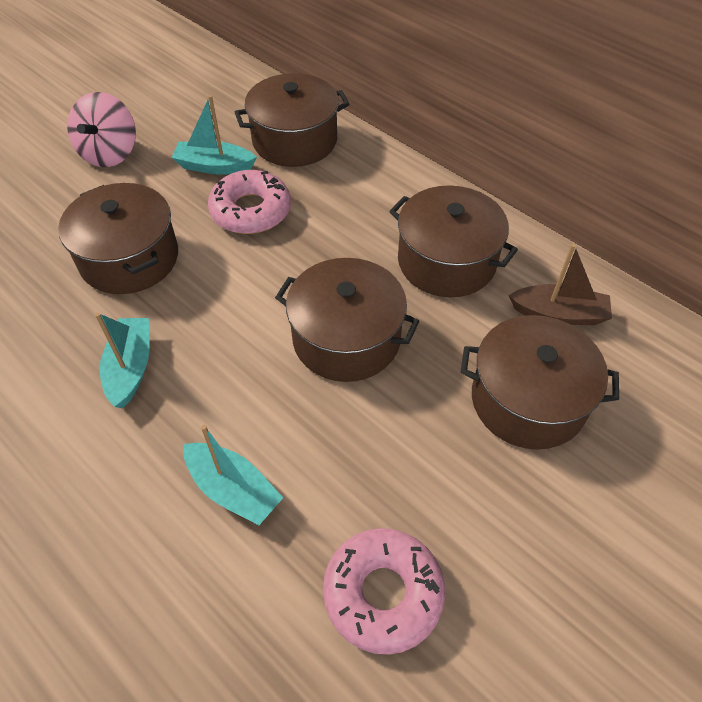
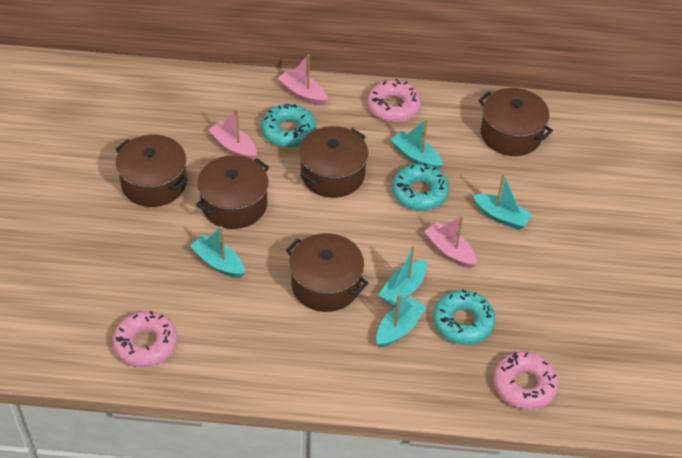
brown boat: [509,244,612,325] = 1 -> none = 0
pink boat: none = 0 -> [208,108,257,160] [278,54,327,105] [424,215,477,268] = 3
pink donut: [208,170,291,234] [323,528,445,655] = 2 -> [113,311,177,368] [367,79,421,122] [494,352,559,410] = 3
pink spinning top: [67,92,136,167] = 1 -> none = 0
turquoise boat: [95,313,150,409] [171,95,257,175] [183,425,283,525] = 3 -> [190,226,245,278] [376,294,427,347] [378,245,427,307] [391,119,443,169] [473,173,533,230] = 5
turquoise donut: none = 0 -> [261,104,316,148] [392,163,449,211] [433,289,496,345] = 3

